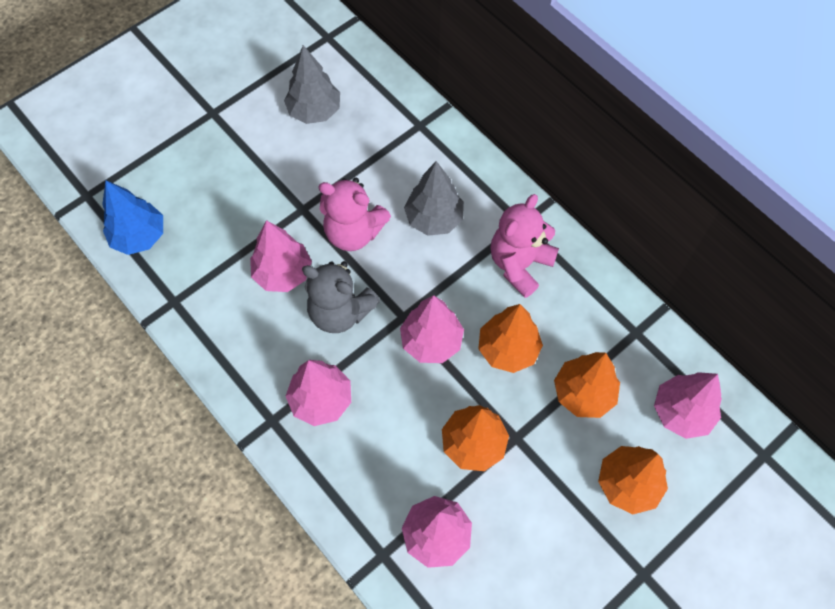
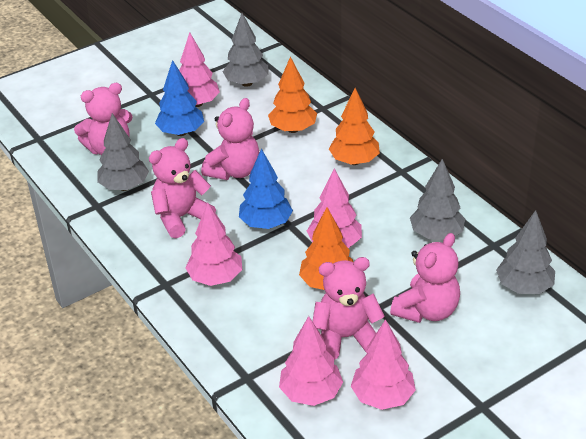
blue tree: [102,180,163,255] = 1 -> [155,60,204,136] [239,148,293,229] = 2
grey teddy bear: [302,261,380,333] = 1 -> none = 0
grey tree: [284,45,340,124] [404,161,464,236] = 2 -> [97,113,149,191] [223,13,268,87] [410,159,465,240] [496,210,555,294] = 4
orange tree: [442,405,509,471] [478,304,543,373] [554,352,620,418] [598,446,668,514] = 4 -> [268,57,317,133] [299,207,353,290] [329,88,380,165] = 3
pink teddy bear: [318,178,391,251] [490,194,559,298] = 2 -> [74,83,133,155] [149,138,216,238] [201,98,260,180] [312,257,385,360] [390,233,460,323] = 5

